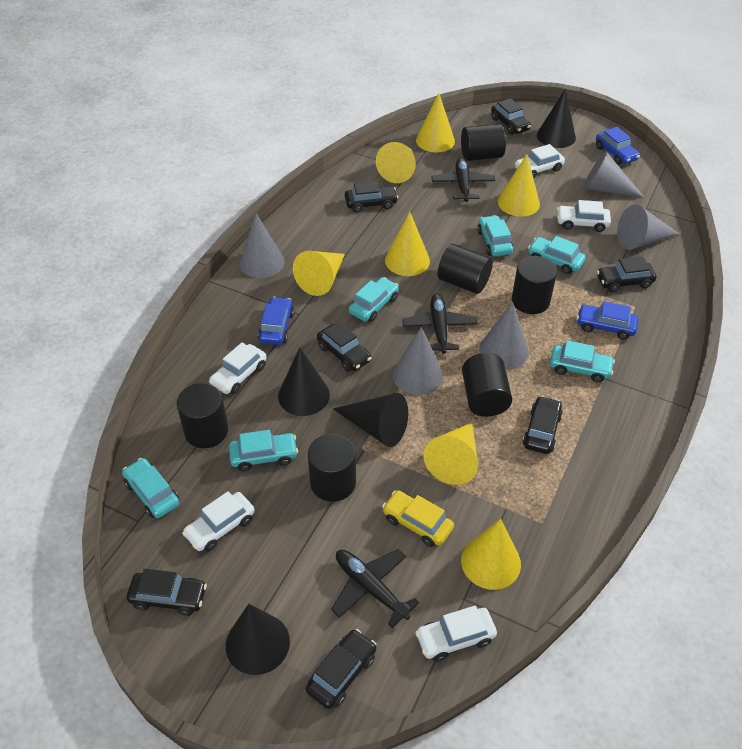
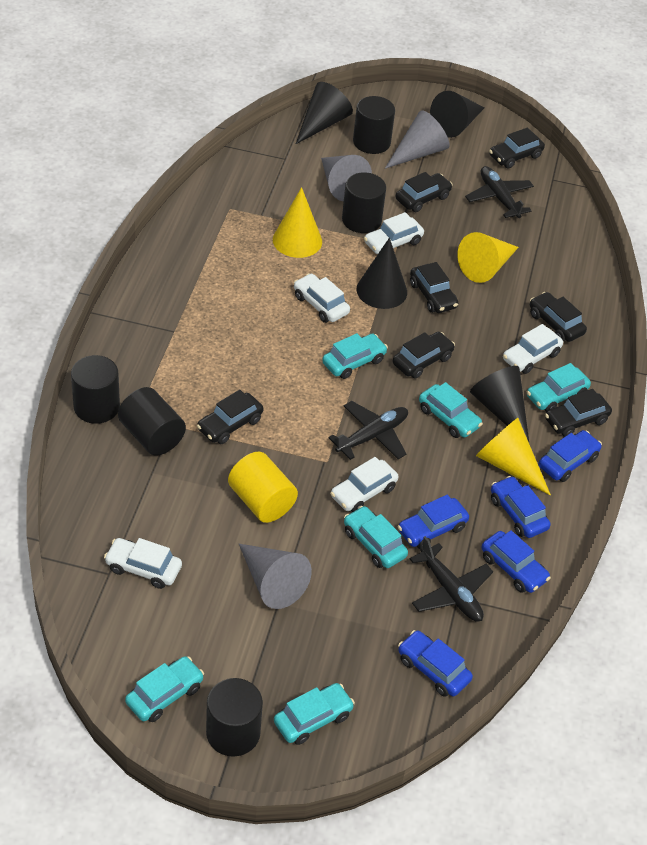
black cylinder: [176,383,228,448] [308,434,356,502] [438,244,493,294] [461,124,506,161] [462,353,512,417] [512,256,557,314] = 6 -> [71,355,120,424] [118,387,186,456] [206,678,263,757] [342,172,386,233] [353,96,395,154] = 5
blue car: [258,297,294,345] [577,301,638,340] [596,127,640,165] = 3 -> [398,495,469,549] [398,630,473,697] [481,530,551,593] [491,476,551,538] [539,430,602,482] = 5
grey cone: [239,214,285,278] [393,327,443,395] [479,302,529,369] [583,151,645,198] [617,205,679,250] = 5 -> [239,544,312,609] [321,155,372,201] [385,110,450,169] = 3
yellow car: [382,490,454,547] = 1 -> none = 0
yellow cone: [293,251,345,296] [376,142,416,183] [385,212,430,276] [416,93,455,152] [423,422,478,485] [461,519,521,590] [498,154,540,217] = 7 -> [273,187,322,258] [458,232,519,283] [476,418,551,496] = 3
yellow cylinder: none = 0 -> [228,452,298,523] = 1

